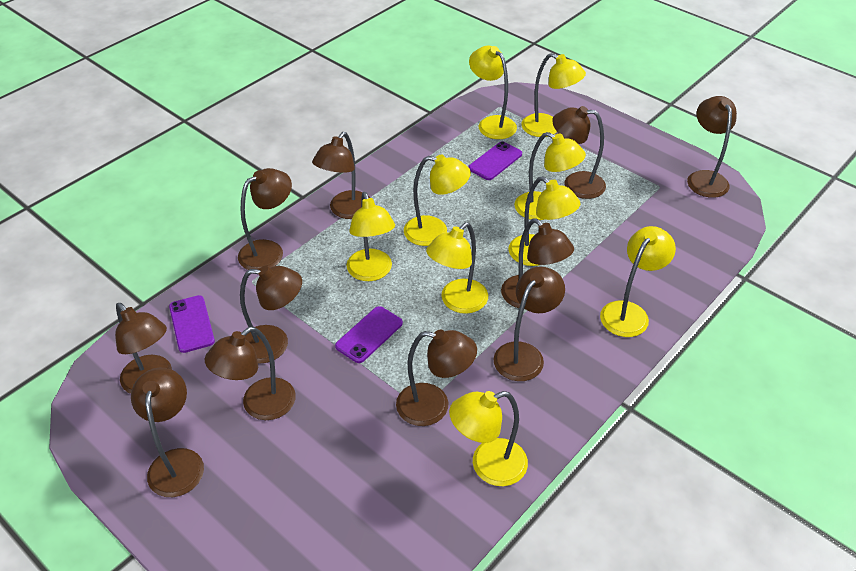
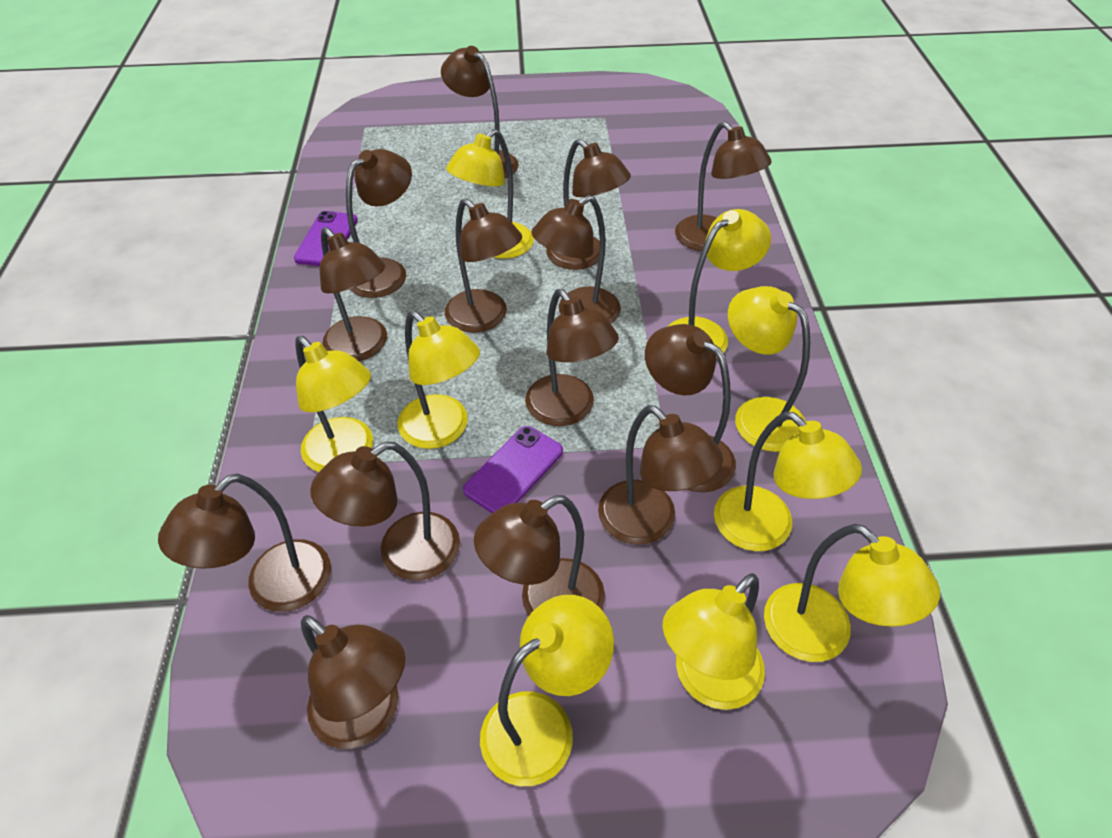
brown lamp: [115,303,172,394] [131,368,204,497] [205,327,296,420] [238,168,292,270] [240,266,302,364] [312,132,370,219] [396,330,477,426] [493,267,565,381] [501,218,574,308] [552,106,606,199] [687,96,737,198] = 11 -> [158,474,331,612] [301,615,405,749] [310,442,460,581] [320,227,387,361] [346,149,412,298] [441,46,519,178] [445,198,522,333] [474,495,605,616] [525,289,619,426] [531,195,621,324] [546,139,631,270] [598,405,723,545] [645,324,736,492] [675,122,772,251] = 14
purple phone: [169,295,215,353] [335,306,403,363] [469,141,522,180] = 3 -> [294,211,358,266] [463,426,563,513] = 2

